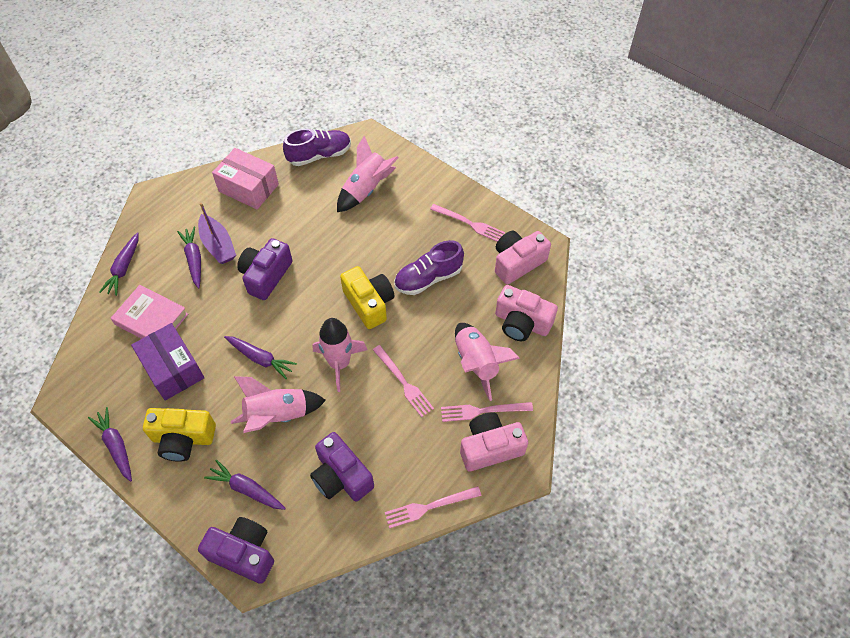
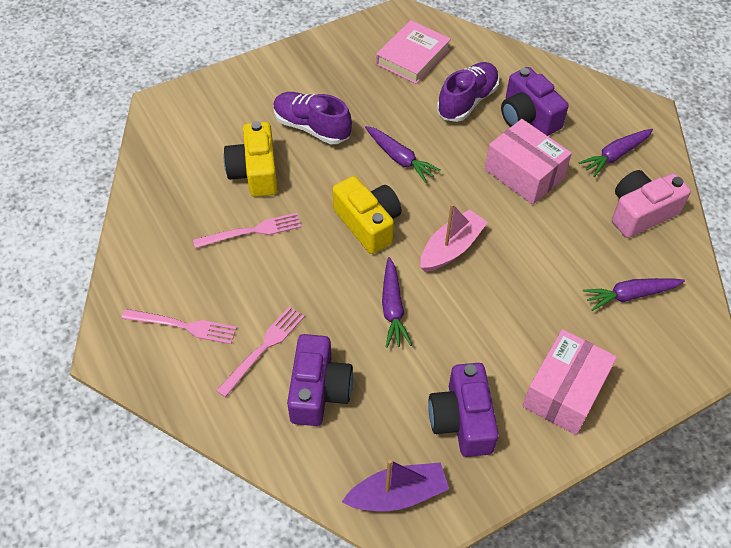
pink boat: none = 0 -> [420,204,488,272] = 1
pink box: [212,148,279,209] = 1 -> [485,119,572,205] [523,329,617,435] = 2
pink camera: [460,412,528,472] [495,231,551,285] [495,285,558,341] = 3 -> [612,170,691,238] = 1
pink fork: [373,345,434,417] [385,486,482,529] [430,204,505,242] [441,402,533,422] = 4 -> [122,309,237,344] [193,213,301,248] [216,306,304,397] = 3
pink rocket: [230,376,326,433] [313,318,367,392] [337,136,398,212] [455,323,520,401] = 4 -> none = 0
purple box: [131,323,204,401] = 1 -> none = 0
purple carrot: [88,407,132,482] [99,232,139,296] [177,227,201,288] [204,460,286,510] [224,336,297,379] = 5 -> [365,126,440,183] [382,257,412,348] [579,129,653,177] [583,278,685,311] = 4

